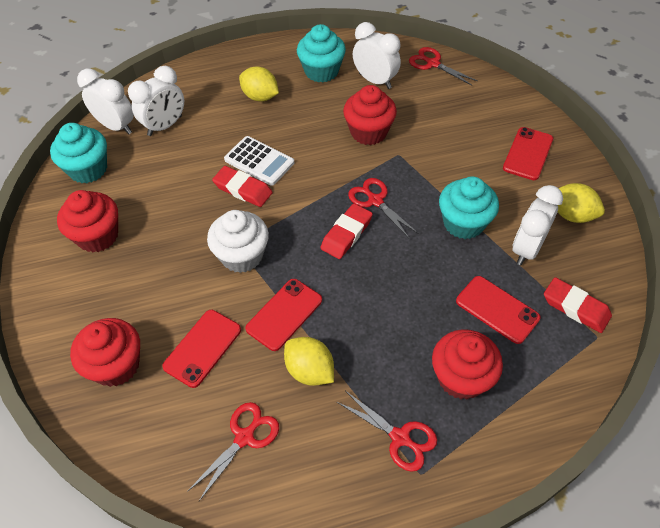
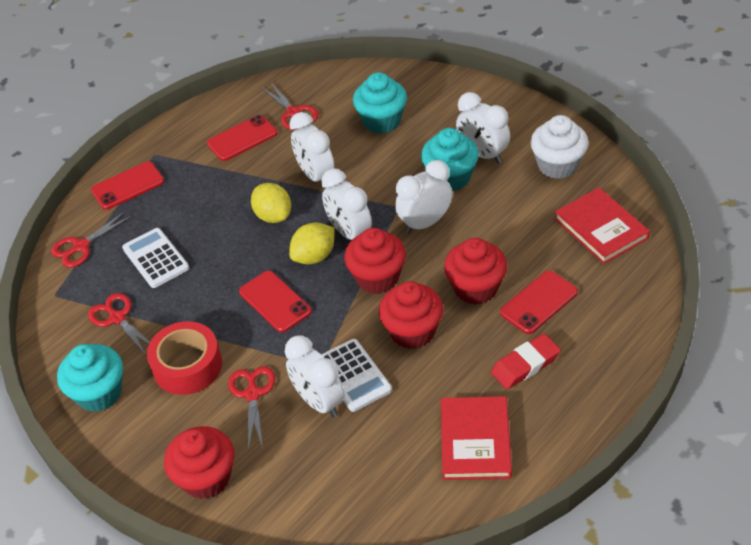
red book: none = 0 -> [441,396,512,480] [554,188,650,264] = 2
red eraser: [212,166,273,207] [321,204,373,259] [544,277,612,333] = 3 -> [491,334,561,389] = 1
red tape: none = 0 -> [147,321,222,395] = 1
white calculator: [224,136,294,186] = 1 -> [122,228,189,288] [321,339,392,412] = 2
white clock: [77,69,134,134] [128,66,184,136] [353,22,401,89] [512,185,563,265] = 4 -> [285,336,345,418] [289,112,334,188] [321,168,372,240] [395,160,453,234] [456,92,510,164] = 5
yellow lemon: [239,67,279,101] [284,337,334,386] [558,183,605,223] = 3 -> [251,183,291,223] [289,222,335,264] = 2

